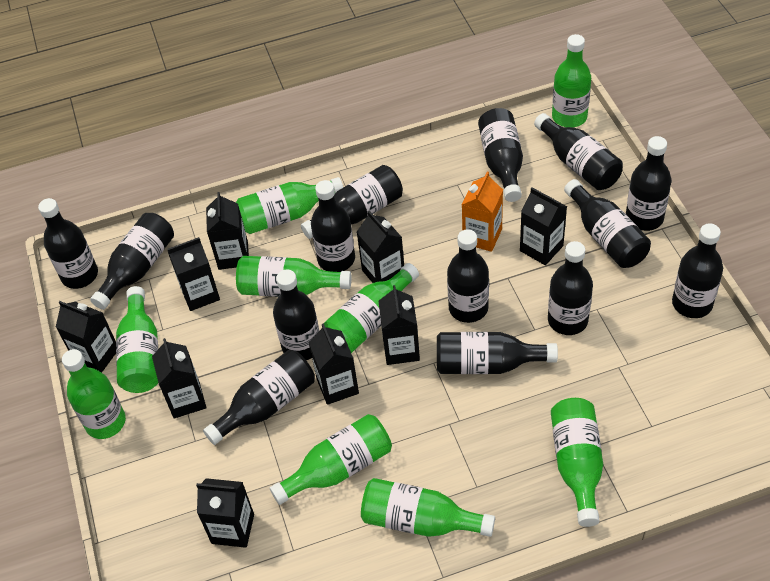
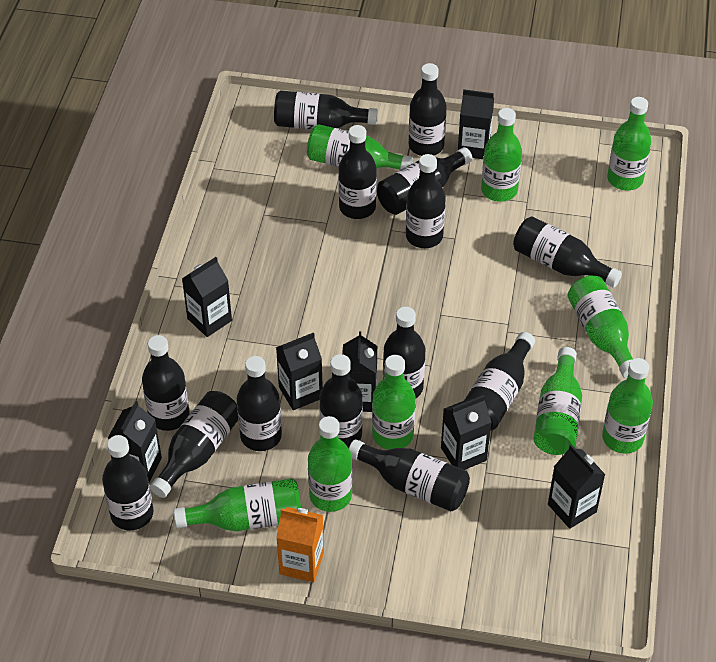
black carton: [56,301,116,373] [152,338,206,418] [168,237,220,311] [196,478,254,548] [206,192,249,270] [309,323,359,405] [357,211,404,283] [378,285,420,365] [520,187,567,265] = 9 -> [108,401,162,482] [182,257,232,337] [276,332,323,410] [342,331,377,412] [441,395,491,470] [458,89,494,159] [548,444,606,529] = 7

